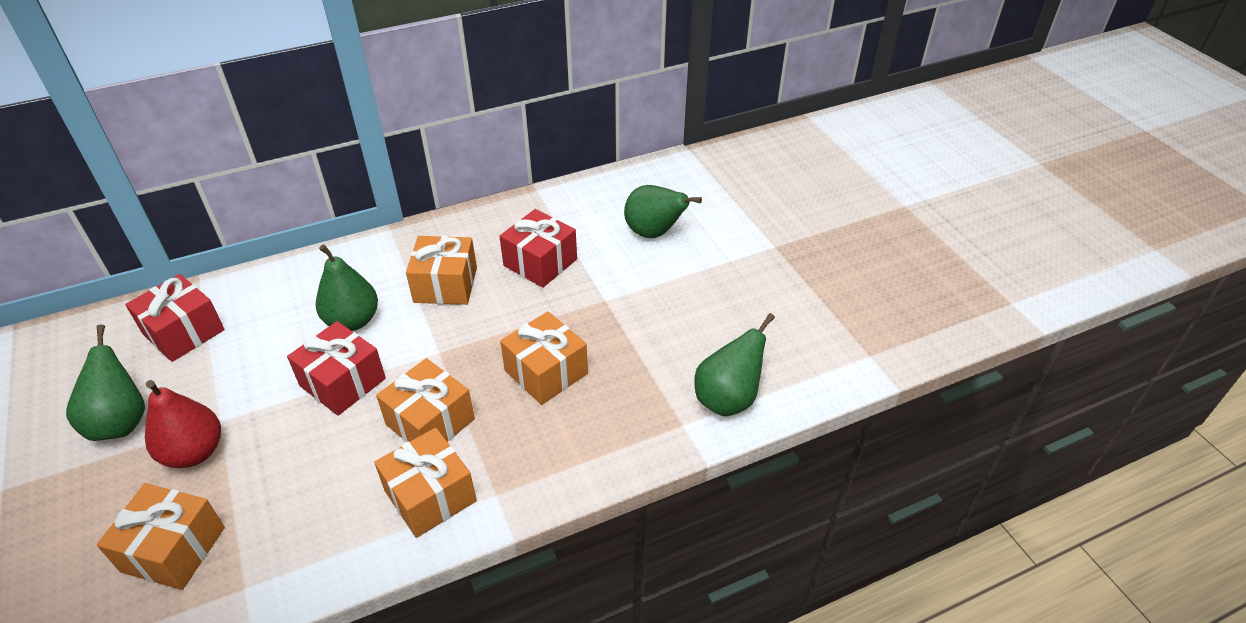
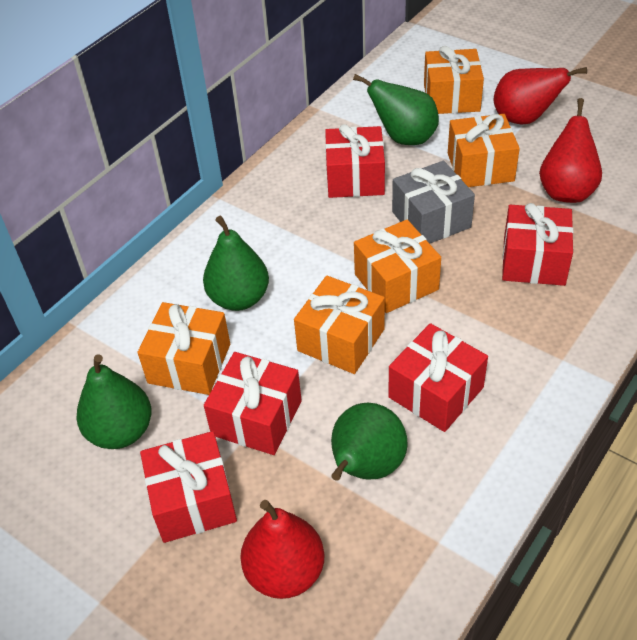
grey gift: none = 0 -> [392,161,475,244] = 1
red gift: [125,274,225,362] [287,321,386,416] [499,209,577,288] = 3 -> [140,431,237,543] [204,352,302,455] [325,124,385,198] [388,323,488,432] [502,203,573,286] = 5
red pear: [145,380,221,468] = 1 -> [240,500,324,599] [494,67,587,124] [539,98,602,203] = 3

